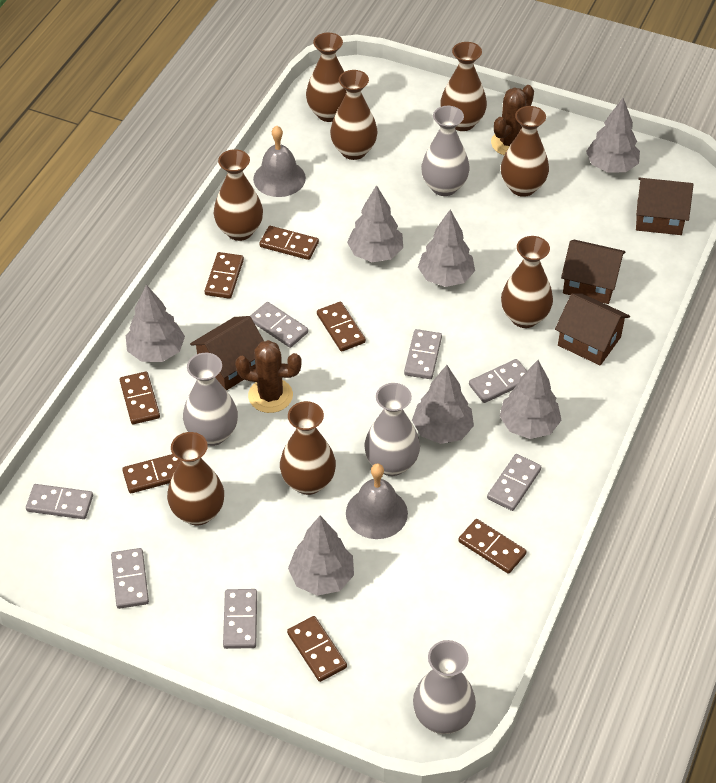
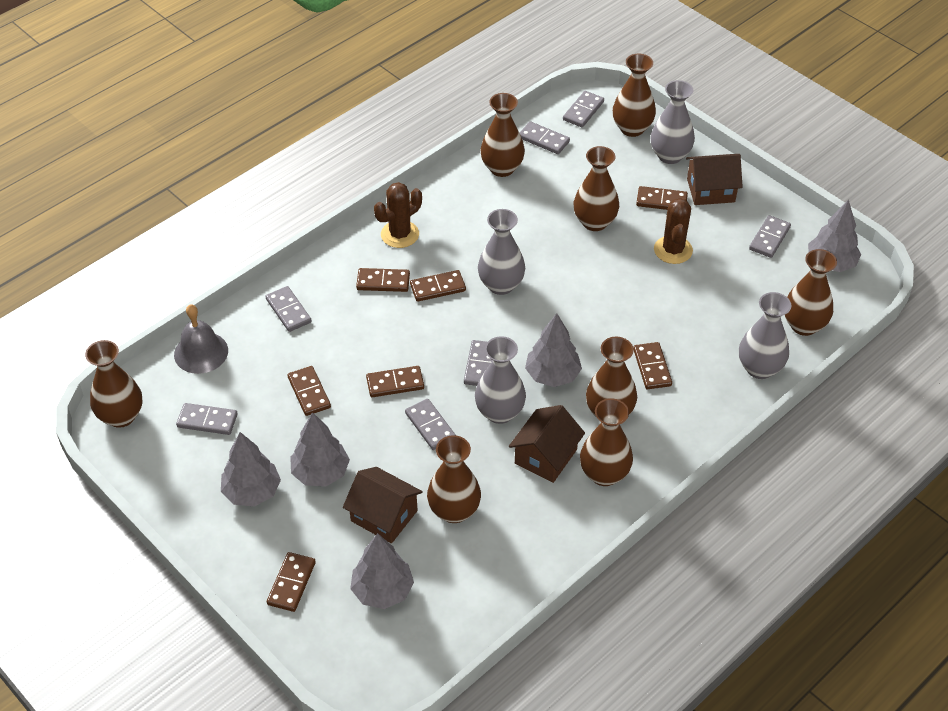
brown house: [190,316,264,391] [555,293,630,366] [561,240,626,304] [636,178,693,235] = 4 -> [343,467,423,543] [509,405,585,483] [686,154,743,205] = 3
grey bell: [253,126,306,197] [346,463,408,539] = 2 -> [174,304,228,374] = 1
grey tree: [126,285,185,362] [288,516,354,596] [347,185,403,262] [412,365,474,444] [418,210,475,287] [499,360,561,439] [586,98,640,173] = 7 -> [221,432,281,507] [290,412,350,487] [350,533,414,609] [525,313,582,387] [808,199,861,272] = 5

